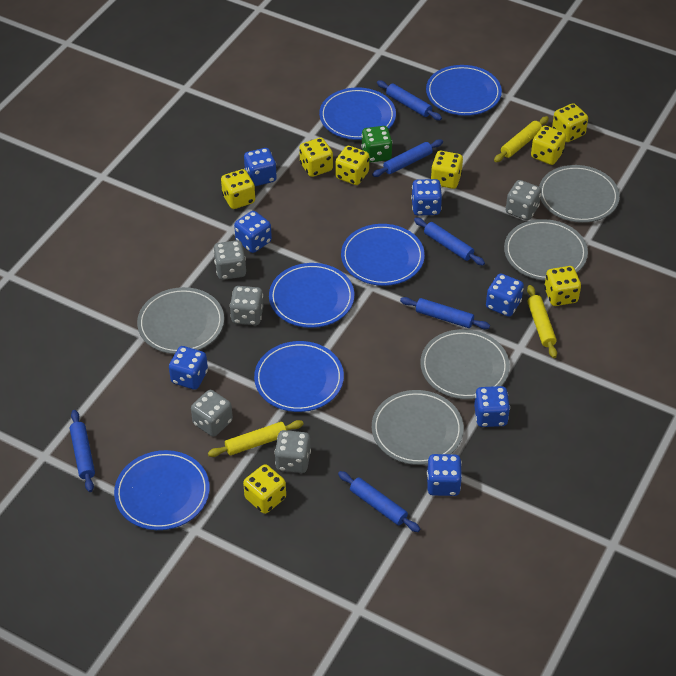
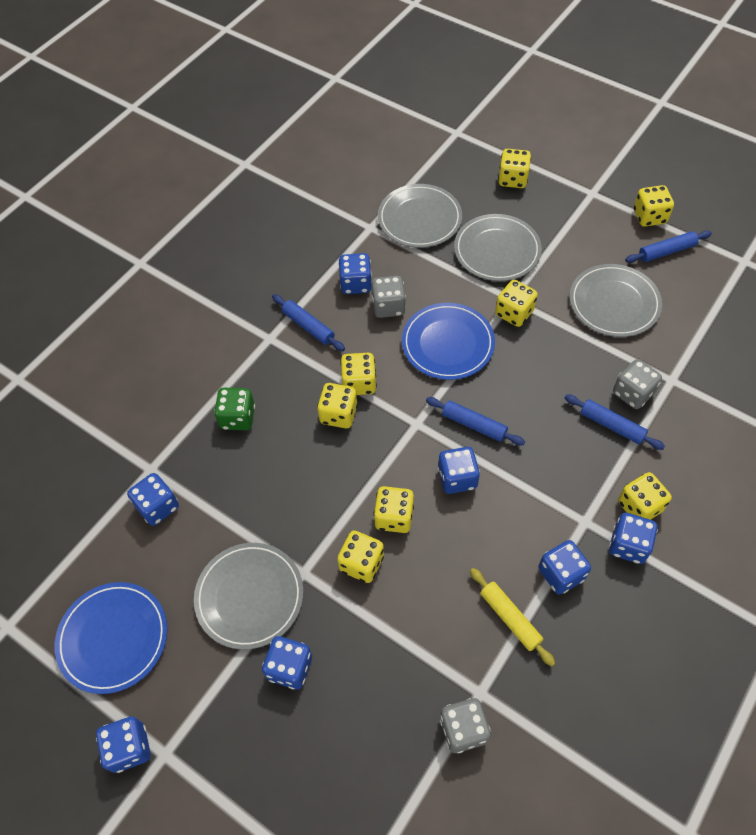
blue plate: [114,450,210,530] [254,341,344,412] [269,263,354,328] [319,88,396,140] [341,224,425,286] [426,65,502,116] = 6 -> [55,582,167,694] [402,303,495,380] = 2
blue rolling pin: [70,410,95,492] [338,471,420,532] [372,139,443,177] [377,80,442,120] [400,297,490,329] [414,217,485,265] = 6 -> [272,294,345,351] [426,397,525,445] [565,394,665,450] [625,231,712,263] = 4
grey dice: [191,390,233,437] [213,240,246,280] [230,286,264,325] [274,430,311,473] [506,180,541,221] = 5 -> [371,276,406,318] [440,698,491,753] [613,359,662,409] = 3
grey plate: [137,287,224,354] [372,390,464,465] [420,329,510,399] [504,219,588,281] [539,165,620,223] = 5 -> [194,543,303,650] [378,184,462,248] [454,214,542,281] [570,264,662,337] = 4
yellow rolling pin: [208,420,304,457] [494,116,549,162] [527,285,557,358] = 3 -> [470,568,555,666] = 1

